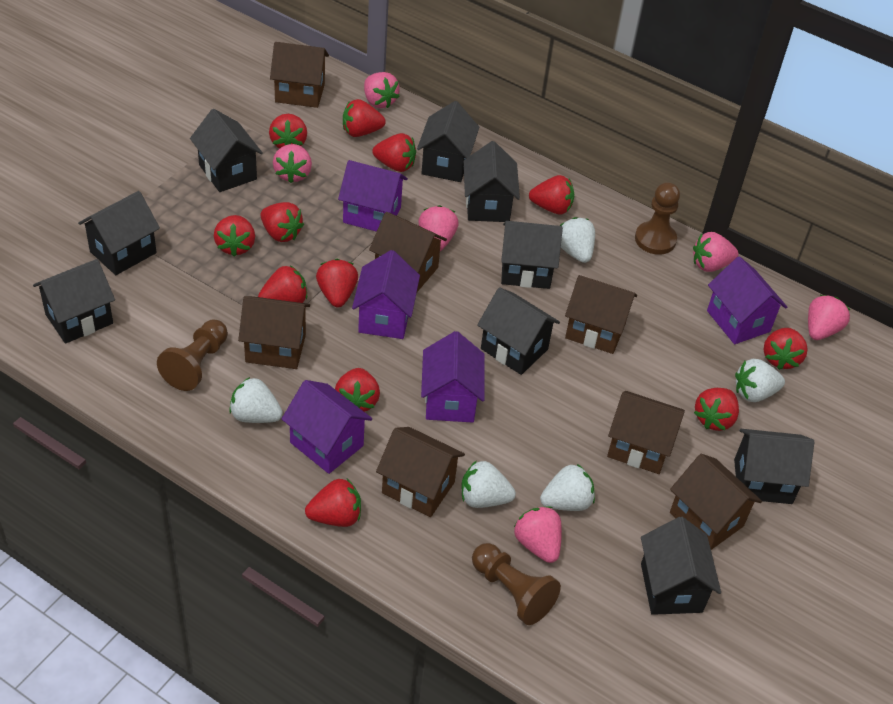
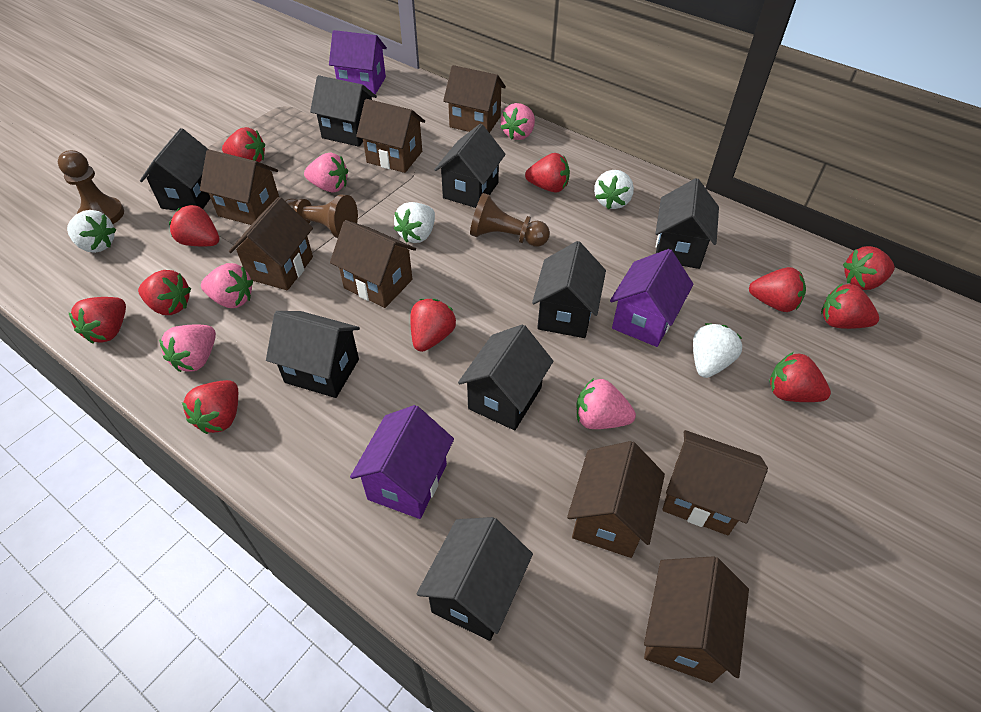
black house: [33,259,115,344] [78,191,160,275] [190,109,263,192] [417,101,479,182] [464,141,520,222] [477,287,560,375] [501,221,563,289] [641,517,721,615] [734,429,814,504] = 9 -> [140,128,211,211] [266,311,360,398] [310,75,377,147] [417,517,533,641] [434,124,506,208] [458,324,553,430] [532,241,606,338] [655,178,719,269] = 8
brown house: [238,296,310,369] [270,42,329,108] [369,212,447,292] [376,427,465,517] [565,275,637,354] [607,391,685,474] [670,454,762,550] = 7 -> [200,149,279,225] [229,197,313,290] [330,220,416,308] [356,99,425,173] [443,65,506,133] [567,441,665,558] [644,556,749,683] [662,430,768,535] = 8
pink strawberry: [273,144,312,183] [364,72,400,108] [418,205,459,251] [514,506,562,563] [693,232,739,272] [808,295,850,340] = 6 -> [159,325,216,372] [201,263,253,308] [304,153,348,192] [500,103,535,140] [576,378,636,429] = 5
purple house: [282,380,372,474] [338,160,408,232] [352,250,420,339] [421,331,485,423] [707,256,787,344] = 5 -> [329,30,387,95] [350,405,454,519] [610,249,694,347] = 3
red strawberry: [214,215,255,257] [258,265,307,303] [260,202,304,242] [269,114,307,148] [305,479,361,527] [316,259,358,307] [335,368,380,412] [343,99,386,137] [372,133,416,172] [529,175,574,214] [694,388,739,431] [763,328,808,370] = 12 -> [69,297,126,344] [138,270,191,315] [169,205,219,246] [182,380,238,434] [222,127,265,162] [410,299,456,352] [525,153,570,193] [749,267,806,312] [769,352,831,402] [821,283,879,329] [843,246,895,290] = 11
white strawberry: [229,377,283,423] [461,460,516,508] [540,464,595,511] [560,217,595,263] [735,359,785,402] = 5 -> [67,210,116,253] [394,202,435,243] [594,170,634,209] [693,323,742,378] = 4

